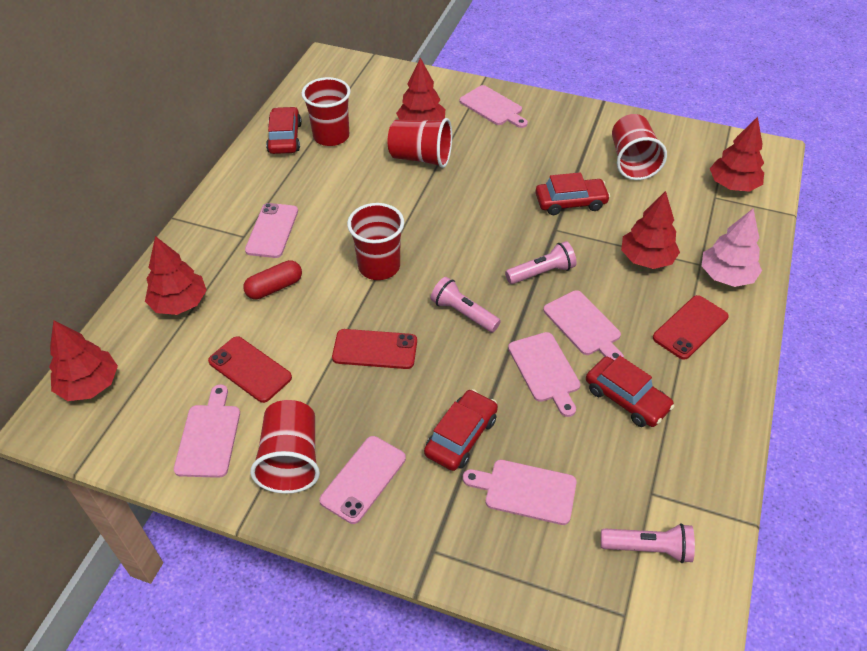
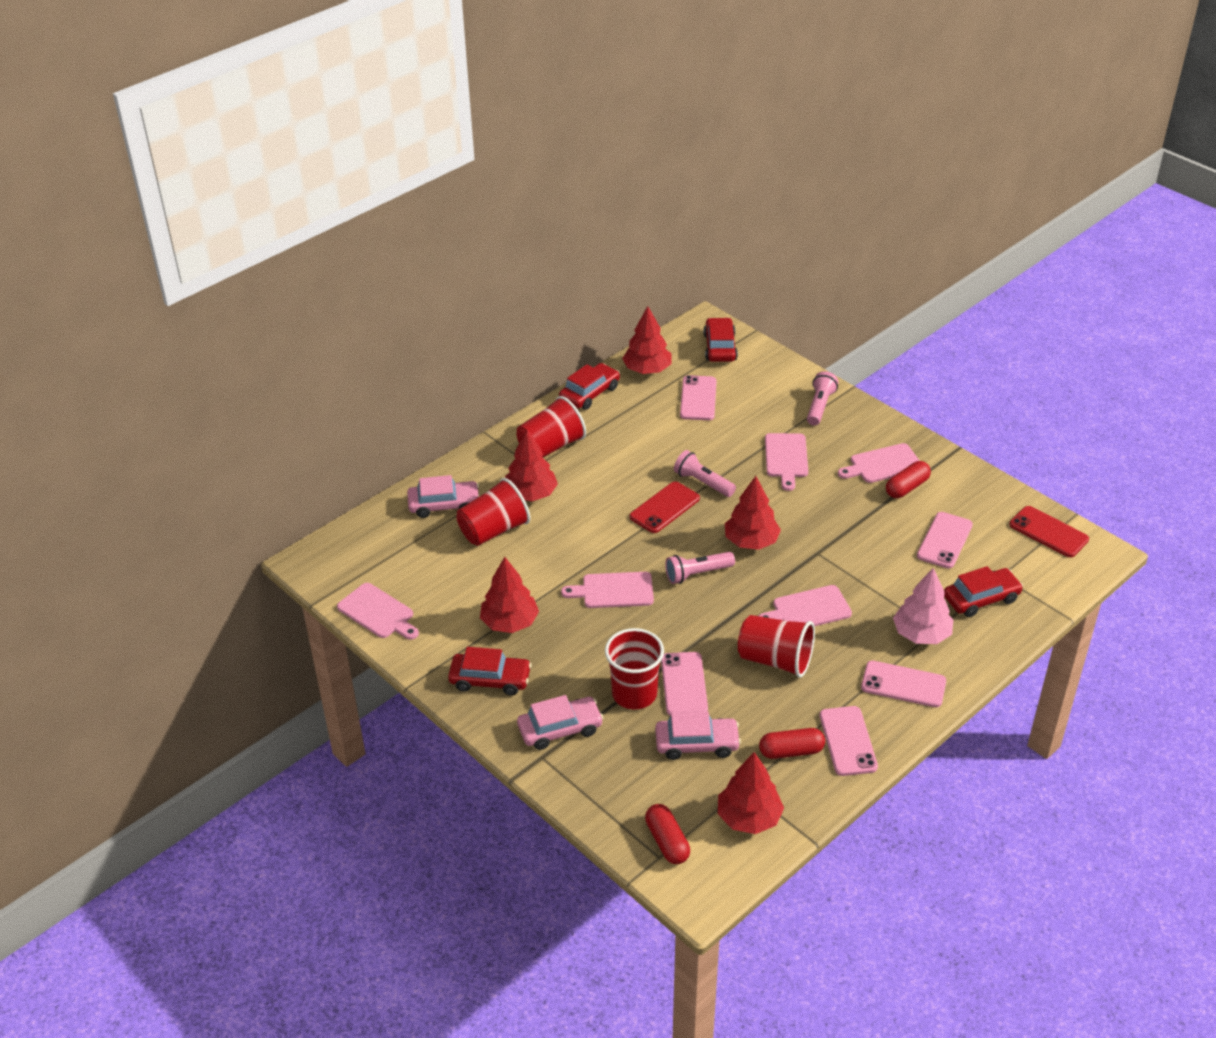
pink car: none = 0 -> [407,475,480,518] [517,695,604,750] [655,711,741,760] = 3
pink phone: [245,203,298,258] [320,436,406,524] = 2 -> [661,652,708,716] [680,375,717,420] [820,706,878,776] [861,661,946,707] [917,512,973,568] = 5
red capsule: [243,260,302,299] = 1 -> [645,804,690,864] [759,728,825,759] [886,461,931,498] = 3
red cup: [250,400,320,494] [301,77,350,146] [347,203,404,280] [388,118,452,168] [612,114,667,180] = 5 -> [456,478,530,546] [517,396,586,457] [605,628,664,709] [738,615,815,678] = 4
red phone: [208,336,292,403] [332,329,417,369] [653,295,729,360] = 3 -> [630,481,700,533] [1009,506,1089,557] = 2

